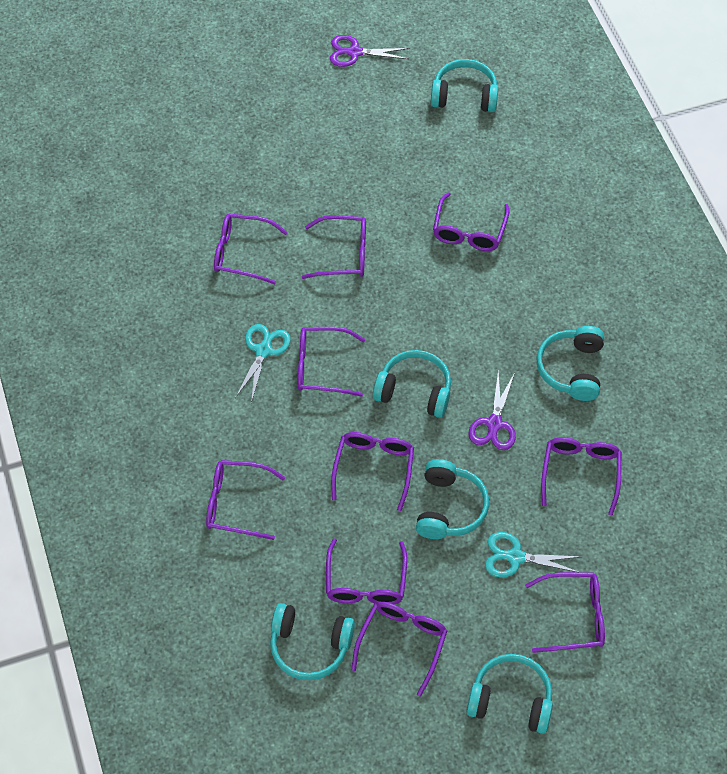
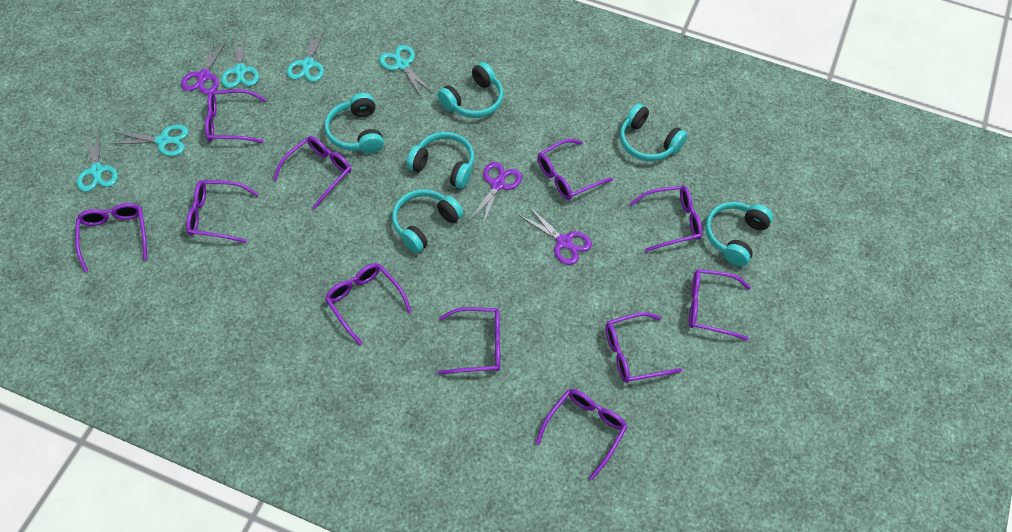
purple glasses: [206,460,285,540] [214,213,288,284] [298,327,366,397] [302,215,366,279] [326,538,407,604] [331,432,414,511] [351,602,447,696] [433,192,510,251] [525,572,605,653] [541,437,621,516] = 10 -> [75,203,147,272] [186,180,258,243] [205,89,266,143] [273,136,351,210] [325,263,412,345] [438,307,500,374] [536,389,627,480] [537,139,613,200] [605,312,682,383] [630,185,702,252] [689,269,751,340] = 11
purple scissors: [330,35,410,67] [468,372,516,450] = 2 -> [181,40,227,94] [469,162,522,225] [519,206,592,265] = 3
turquoise scissors: [235,324,291,403] [485,532,581,578] = 2 -> [77,129,118,192] [111,124,189,156] [221,33,259,88] [287,28,325,82] [379,45,434,97] = 5

